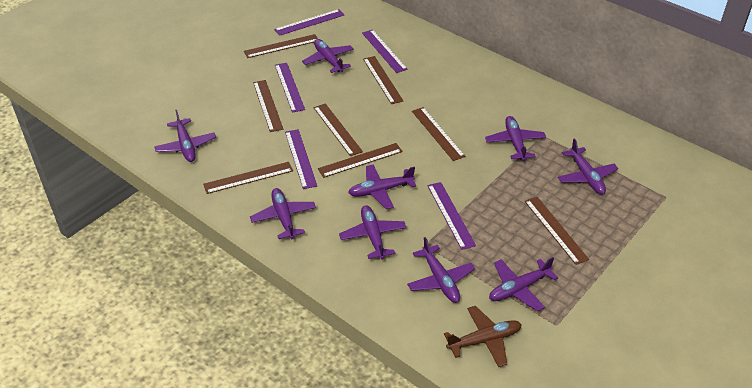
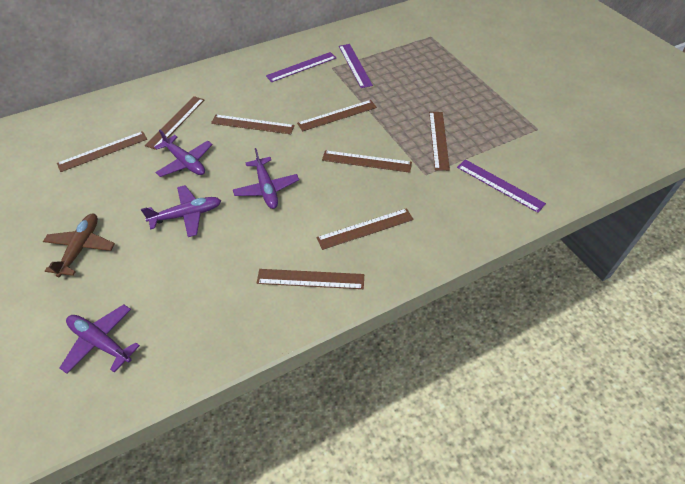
purple plane: [154,110,216,162] [250,188,316,239] [302,39,354,73] [339,205,407,260] [348,165,416,209] [407,237,475,303] [485,116,546,161] [489,257,558,311] [558,138,618,194] = 9 -> [60,304,140,374] [141,185,221,237] [154,130,213,177] [233,148,299,209] = 4
purple ruler: [274,9,344,36] [275,63,305,113] [285,129,317,189] [362,30,408,73] [427,182,476,250] = 5 -> [266,52,336,82] [339,44,373,88] [457,159,546,213] = 3

